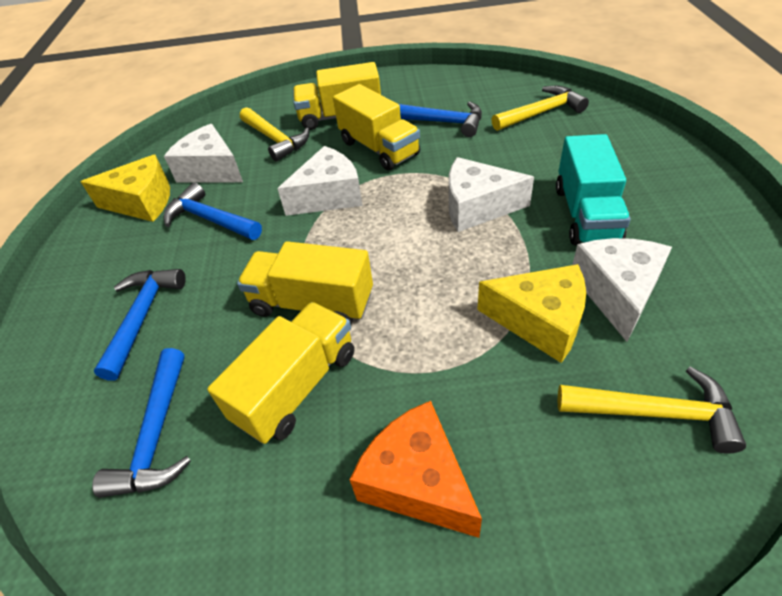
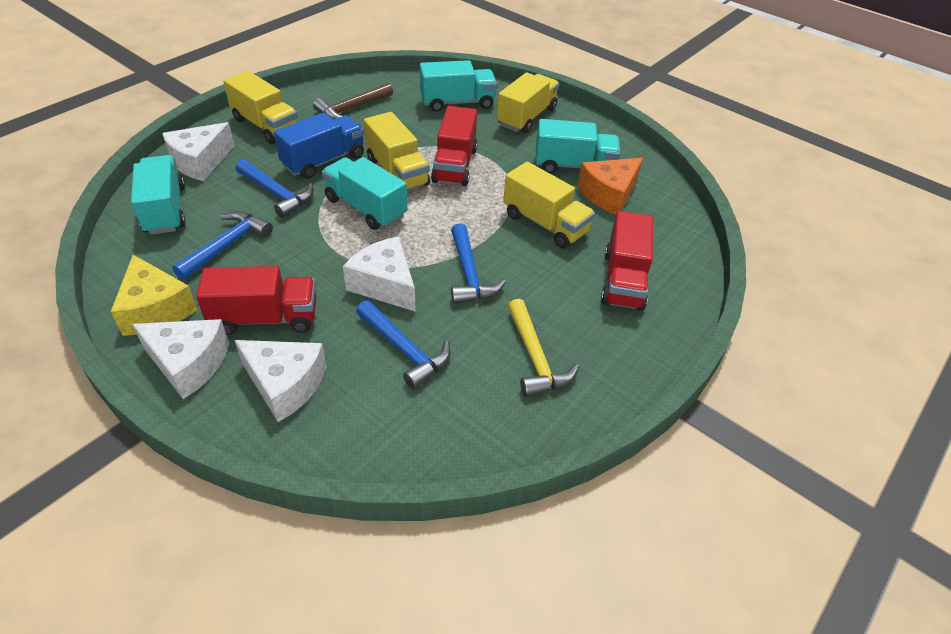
blue truck: none = 0 -> [274,112,364,179] = 1
brown hammer: none = 0 -> [313,83,393,120] = 1
red truck: none = 0 -> [196,266,317,335] [431,106,477,186] [601,211,653,311] = 3
turquoise truck: [556,134,631,245] = 1 -> [131,155,186,235] [322,157,407,230] [420,60,497,112] [536,119,621,173] = 4
yellow cheese: [81,155,170,222] [477,264,586,363] = 2 -> [111,255,197,336] = 1
yellow hammer: [240,107,309,162] [491,86,589,131] [558,366,746,454] = 3 -> [507,299,579,397] = 1

